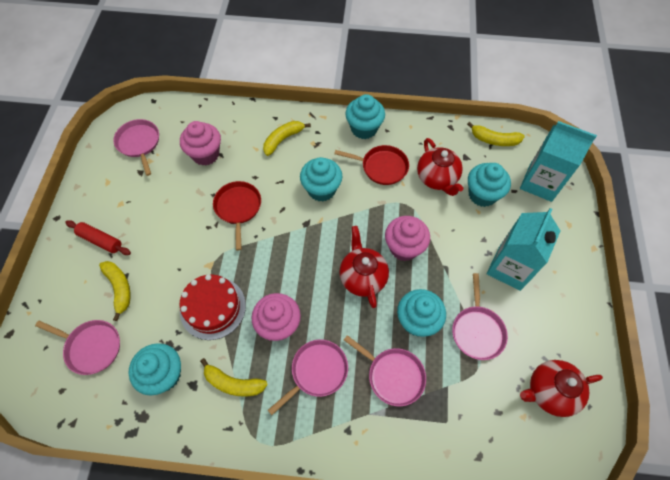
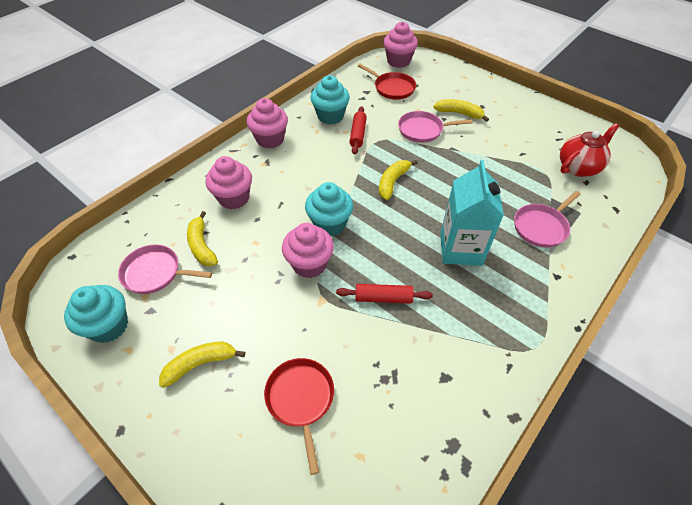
pink cupcake: [180,121,221,166] [251,293,301,341] [385,216,430,261] = 3 -> [205,156,252,209] [247,98,288,149] [282,223,334,278] [383,22,418,68] = 4
pink pan: [35,320,120,375] [113,119,159,176] [268,340,348,415] [344,335,426,406] [452,273,508,360] = 5 -> [118,244,212,294] [398,111,473,143] [514,191,581,248] = 3
red cake: [180,274,246,340] = 1 -> none = 0
red rolling pin: [65,220,131,255] = 1 -> [336,284,433,304] [349,106,367,154] = 2
red teapot: [339,226,389,308] [417,138,463,196] [520,360,603,417] = 3 -> [560,123,619,177] = 1
turquoise carton: [487,208,560,291] [520,121,597,202] = 2 -> [440,160,504,266] = 1
turquoise cupcake: [129,343,181,395] [300,157,343,202] [345,94,385,139] [397,289,446,337] [468,163,511,207] = 5 -> [64,285,128,343] [305,182,353,236] [310,75,350,125] = 3

